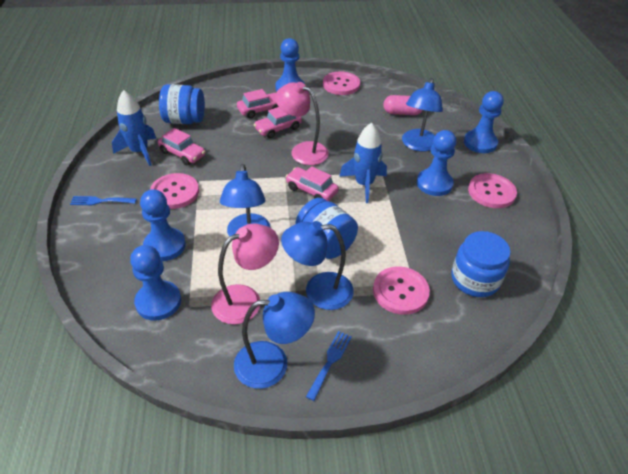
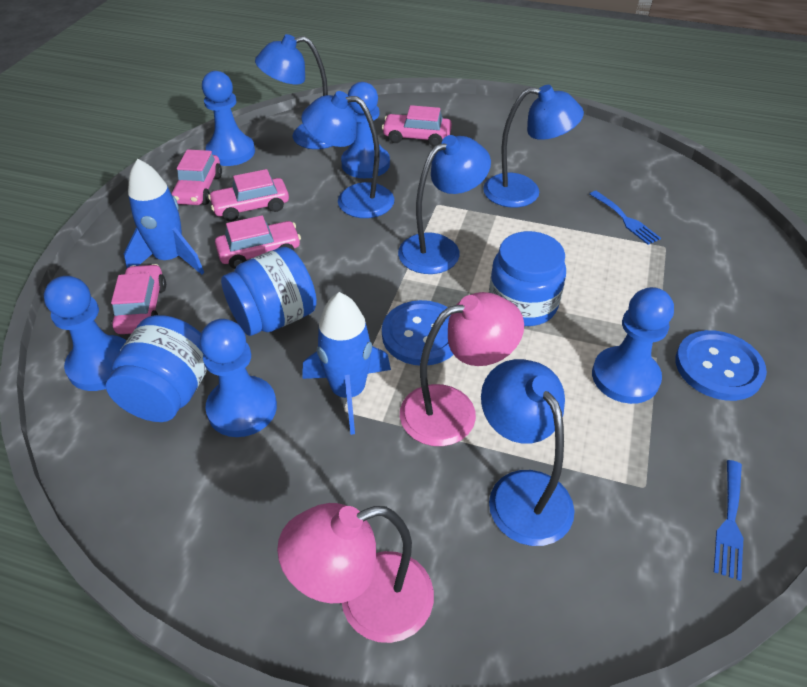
blue button: none = 0 -> [382,300,454,365] [675,330,767,401] = 2
blue lamp: [220,164,271,236] [234,292,315,389] [281,221,354,310] [402,78,443,152] = 4 -> [255,34,332,149] [301,91,394,218] [398,135,491,274] [481,359,574,546] [483,85,584,208] = 5
pink button: [150,173,199,209] [323,71,360,95] [373,266,430,315] [468,173,517,208] = 4 -> none = 0
pink capsule: [383,95,423,115] = 1 -> none = 0
pink car: [158,128,205,165] [237,89,279,119] [254,107,302,138] [285,166,339,201] = 4 -> [111,264,166,334] [171,149,222,205] [208,169,289,222] [215,215,301,269] [382,105,452,147] = 5

